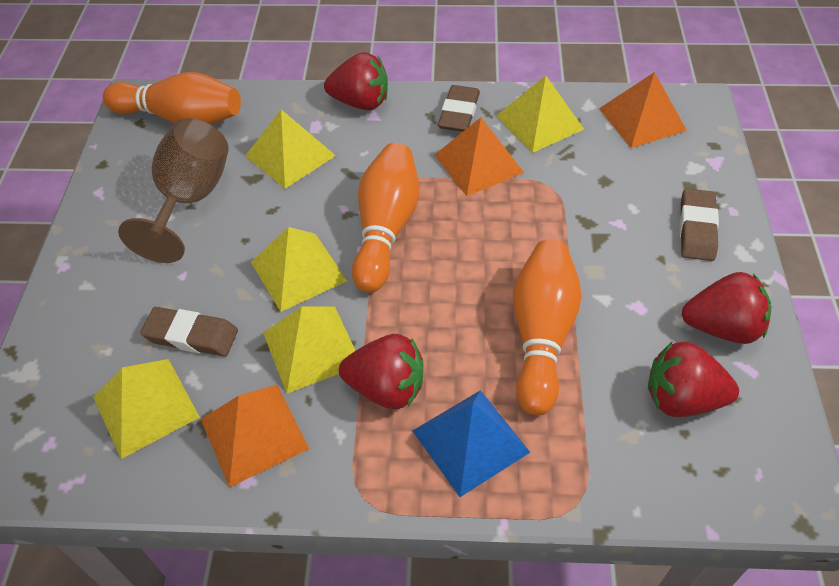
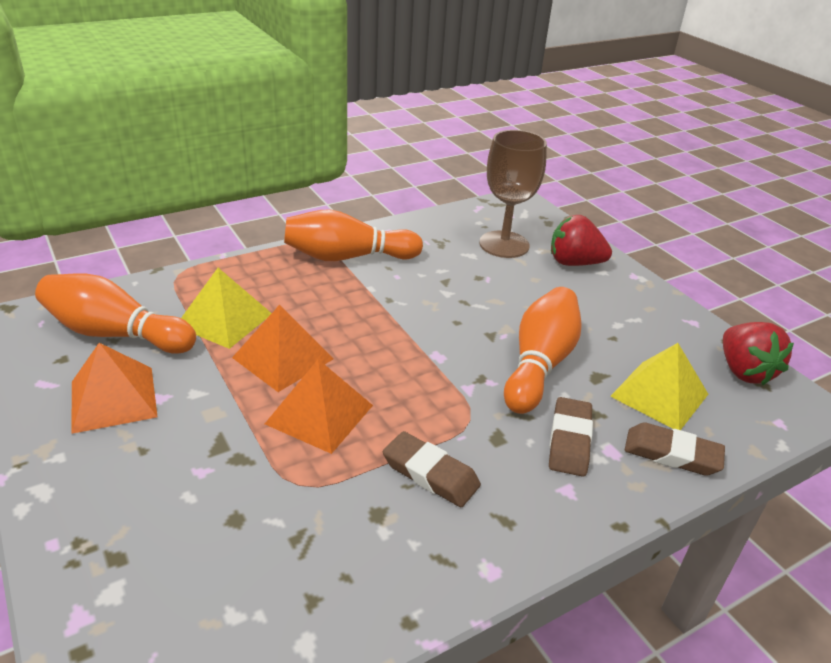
blue pyramid: [413,390,530,497] = 1 -> none = 0
red strawberry: [324,52,388,110] [339,334,423,409] [648,341,739,417] [682,272,772,344] = 4 -> [551,215,612,266] [723,322,794,385] = 2
yellow pyramid: [93,359,200,459] [245,110,336,189] [251,227,347,312] [263,306,356,393] [496,76,584,153] = 5 -> [181,268,271,349] [610,343,708,430] = 2

